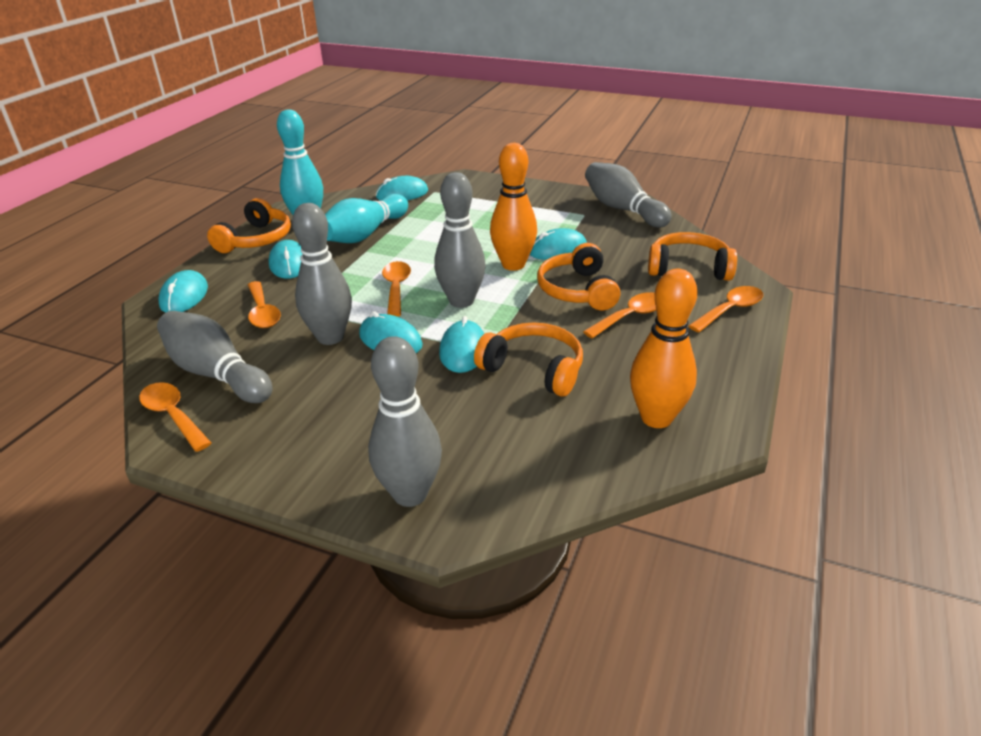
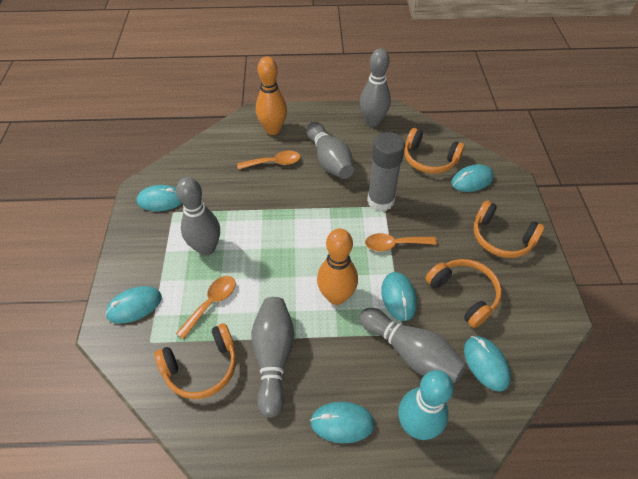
grey glue stick: none = 0 -> [367,132,405,211] = 1
orange spoon: [139,382,211,452] [248,281,281,328] [382,261,411,317] [583,292,656,338] [688,286,763,333] = 5 -> [176,276,236,339] [237,150,300,169] [365,233,437,251] = 3
turquoise bowling pin: [277,109,323,215] [325,194,408,243] = 2 -> [398,370,454,440] = 1

